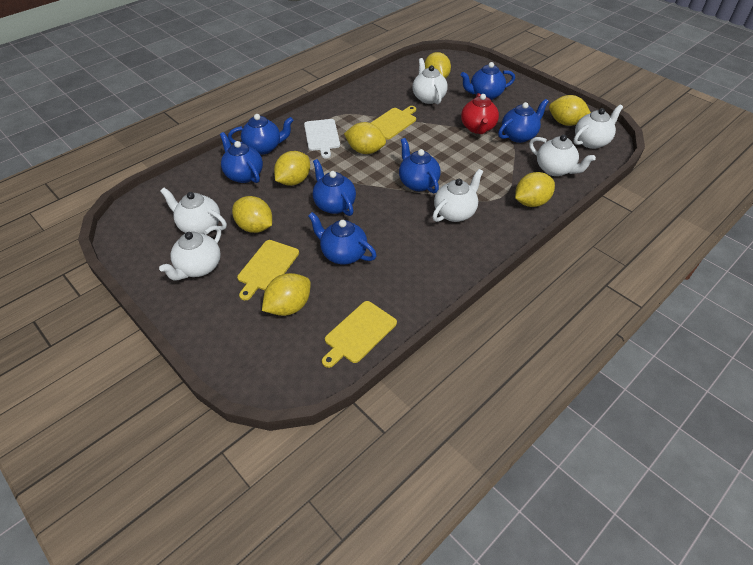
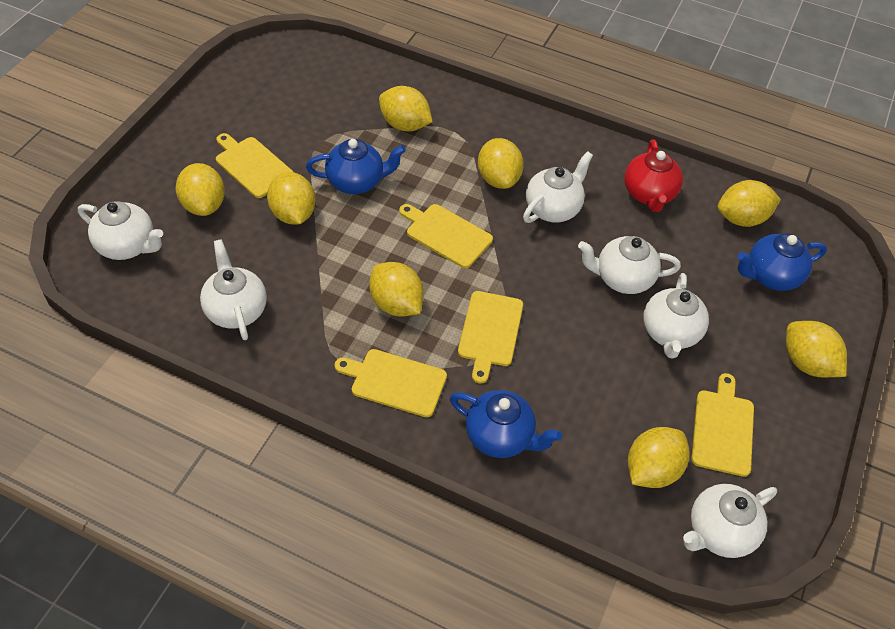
blue teapot: [220,132,263,183] [228,114,294,155] [308,212,377,265] [313,159,356,216] [399,138,440,194] [460,62,515,100] [498,99,549,143] = 7 -> [306,139,406,194] [450,390,562,458] [737,233,827,291] = 3
white cutting board: [304,119,340,158] = 1 -> none = 0
yellow cutting board: [237,240,299,300] [322,301,397,368] [371,106,416,139] = 3 -> [216,133,293,198] [335,349,447,417] [399,204,493,268] [458,291,523,384] [691,373,754,477] = 5
yellow lemon: [232,196,272,233] [262,273,311,316] [274,151,310,186] [344,122,386,154] [425,52,451,79] [515,172,555,207] [549,95,591,126] = 7 -> [175,163,225,216] [267,172,316,224] [369,262,424,316] [379,86,433,131] [478,138,524,189] [628,427,689,488] [718,180,781,227] [786,321,847,377] = 8

